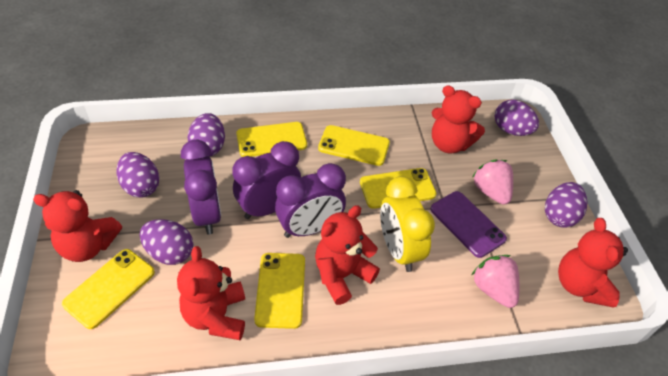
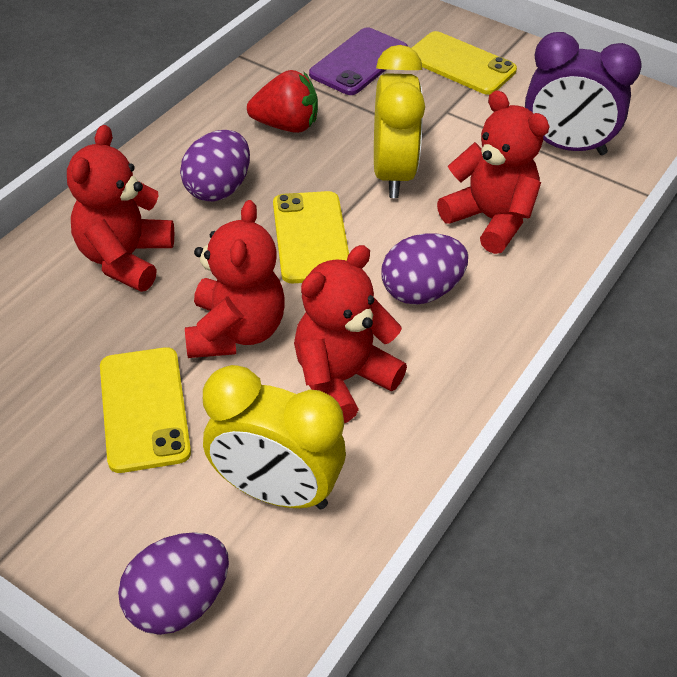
pink strawberry: [472,159,513,205] [472,255,519,308] = 2 -> none = 0
purple clock: [181,140,221,235] [232,141,301,219] [275,163,346,238] = 3 -> [525,32,642,155] = 1
purple egg: [117,152,160,197] [140,219,194,265] [188,113,225,157] [495,100,539,136] [545,182,587,228] = 5 -> [118,532,229,635] [180,130,250,202] [381,233,468,305] = 3
red strawberry: none = 0 -> [247,70,318,133] = 1
red teddy bear: [33,190,122,262] [177,246,245,340] [315,205,380,305] [432,85,485,154] [558,218,628,308] = 5 -> [67,125,174,292] [185,200,285,358] [294,245,407,423] [437,90,550,254] = 4
yellow clock: [380,176,435,272] = 1 -> [203,365,346,509] [374,45,425,198] = 2
yellow phone: [62,249,155,329] [236,122,307,157] [254,253,305,329] [318,125,390,166] [360,168,437,209] = 5 -> [100,347,191,473] [273,191,349,283] [411,31,517,95] = 3

